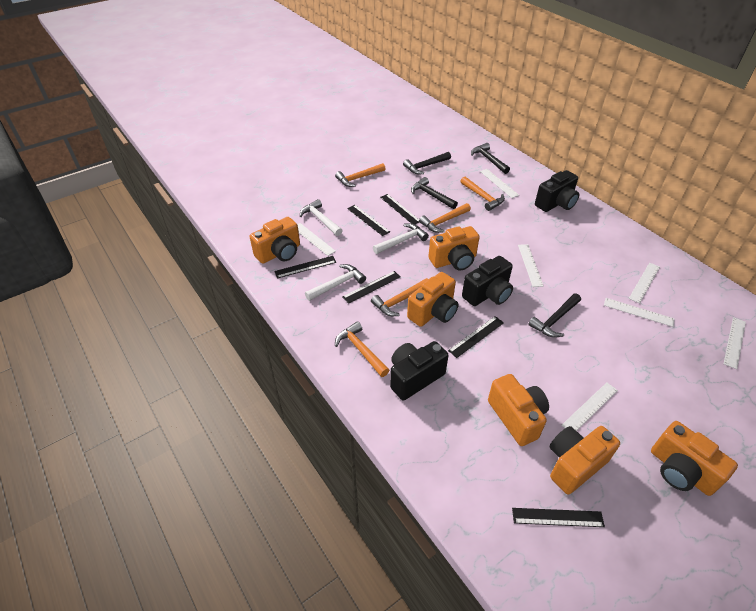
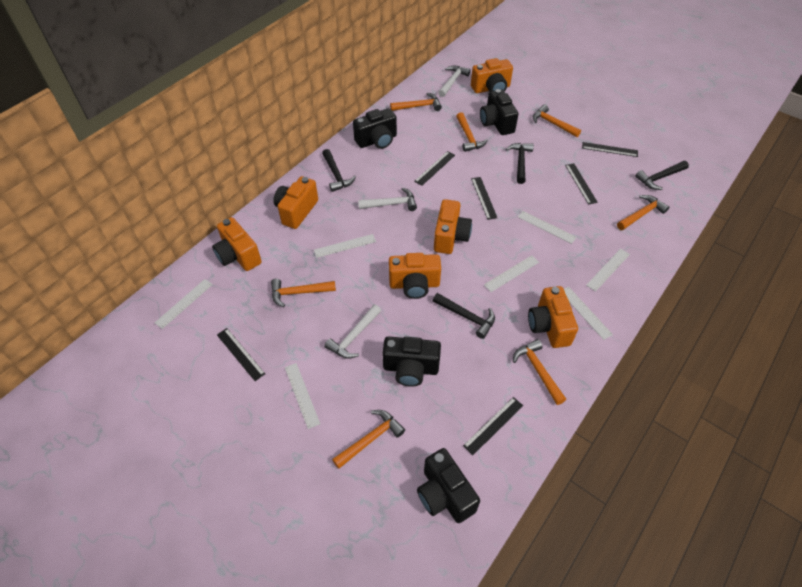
black camera: [390,341,449,400] [462,256,513,306] [535,170,580,212] = 3 -> [353,108,397,149] [382,336,441,387] [417,448,480,523] [480,89,518,135] = 4
orange hammer: [335,163,386,187] [335,321,389,377] [371,278,428,316] [419,203,471,233] [460,176,505,211] = 5 -> [271,279,336,307] [332,410,405,469] [390,93,442,111] [456,112,488,152] [513,339,566,405] [533,105,581,137] [617,195,669,230] = 7

